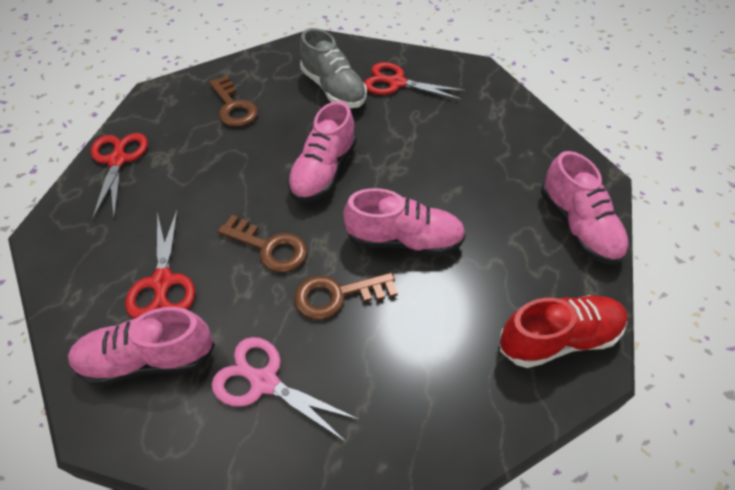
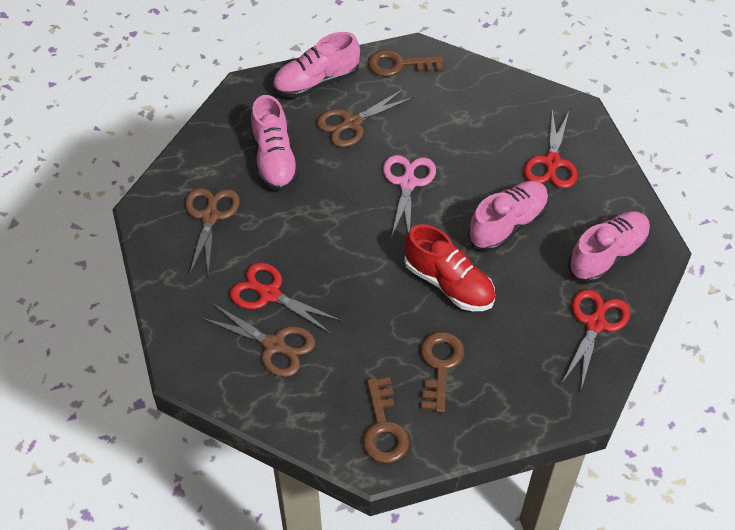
brown scissors: none = 0 -> [185,188,240,276] [201,303,315,377] [317,89,414,147] = 3
grey shoe: [300,28,367,108] = 1 -> none = 0

